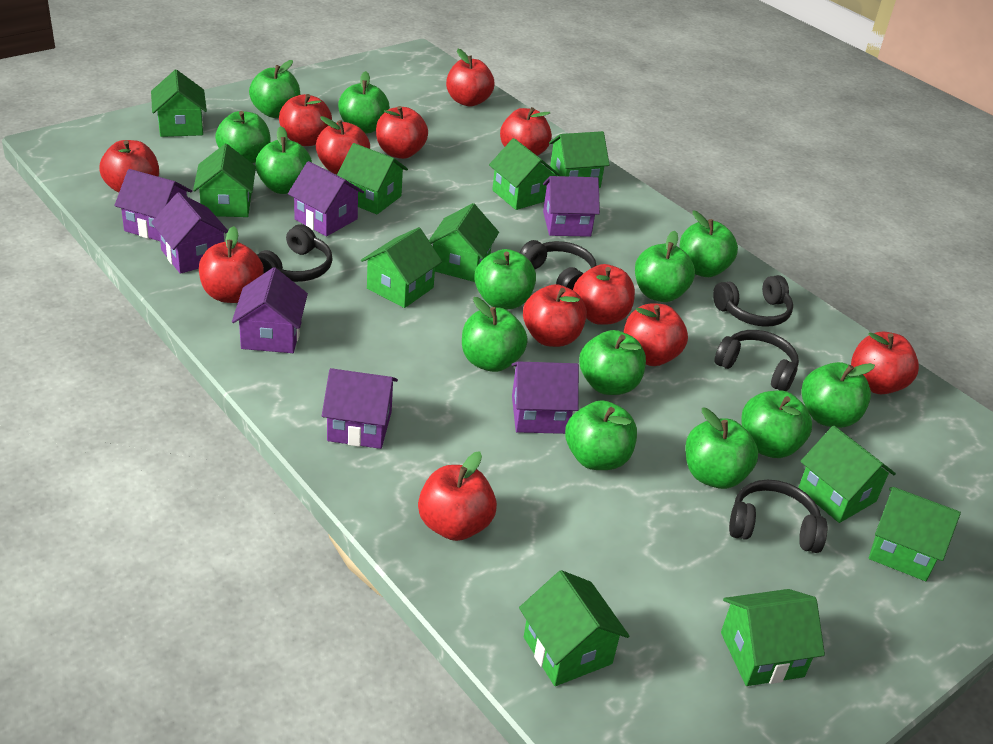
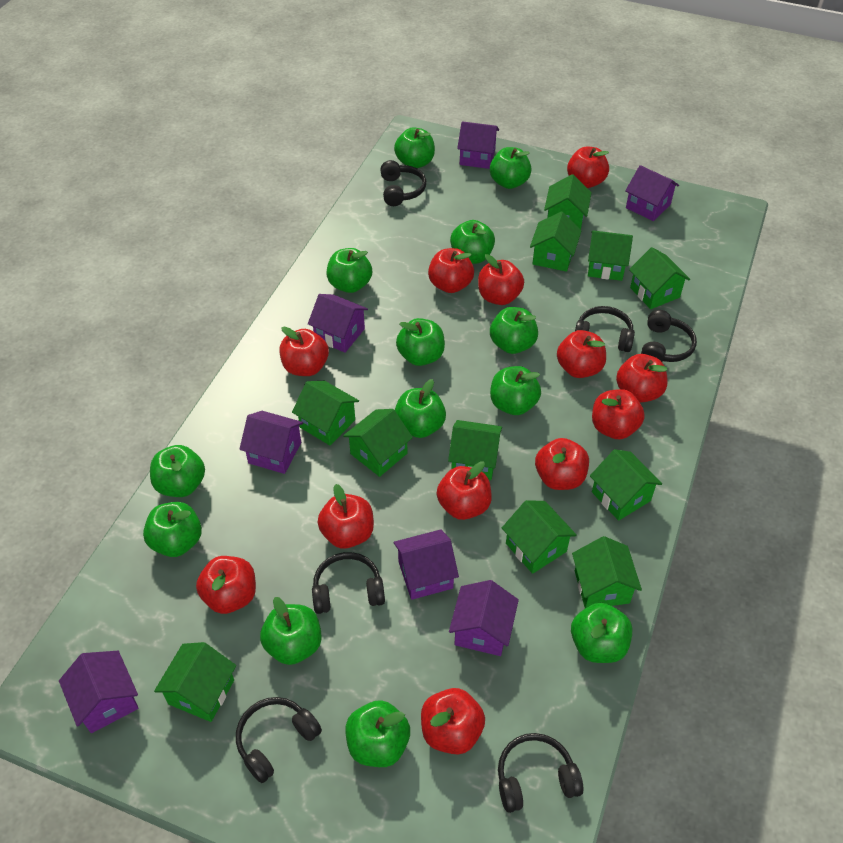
black headphones: [257,224,333,282] [520,240,597,290] [713,275,793,327] [714,330,799,391] [729,480,827,553] = 5 -> [236,697,322,783] [312,552,385,614] [380,160,426,206] [498,733,583,813] [575,306,635,352] [641,310,697,362] = 6

